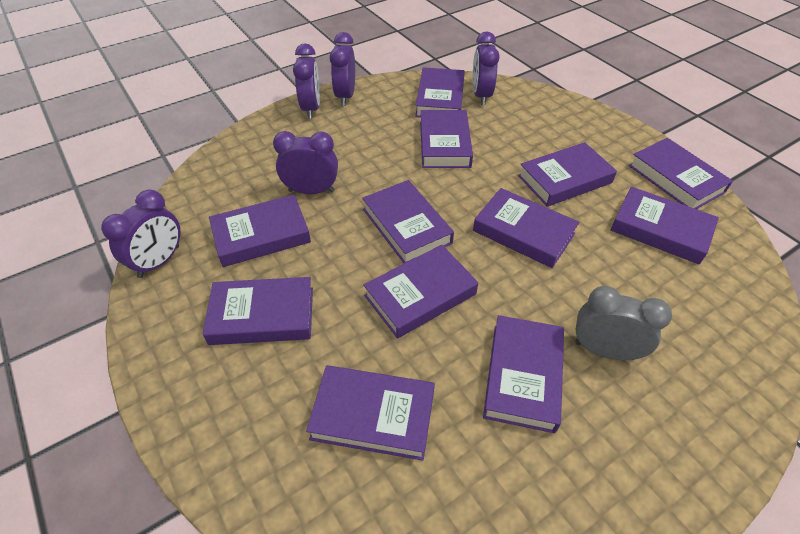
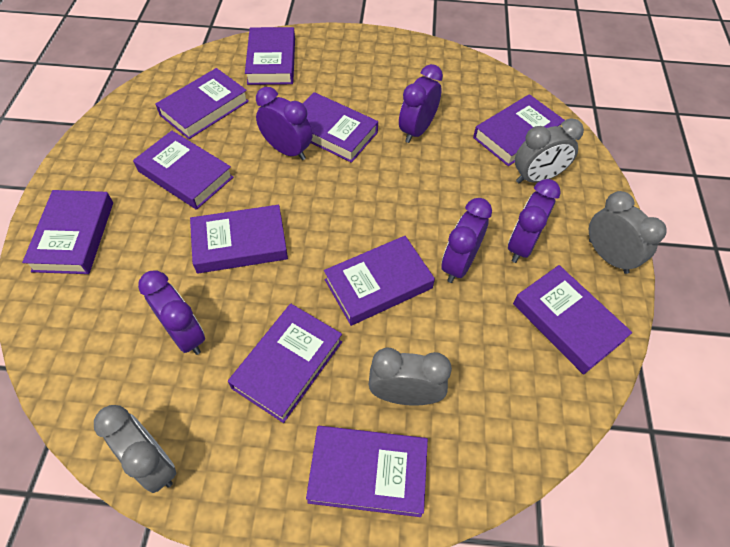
grey clock: [575,286,672,360] = 1 -> [94,405,176,493] [369,348,452,405] [515,118,584,183] [589,191,667,274] = 4
purple book: [203,277,313,345] [209,195,311,267] [306,365,435,461] [362,180,454,263] [363,244,478,339] [415,67,465,117] [420,110,473,168] [473,188,579,268] [483,315,564,433] [518,142,617,207] [611,187,719,264] [629,138,733,209] = 12 -> [22,190,113,274] [133,131,234,210] [156,68,249,139] [190,205,288,273] [228,304,342,423] [245,27,295,85] [302,92,378,163] [306,426,428,517] [324,236,435,326] [473,94,565,166] [513,265,632,375] = 11

